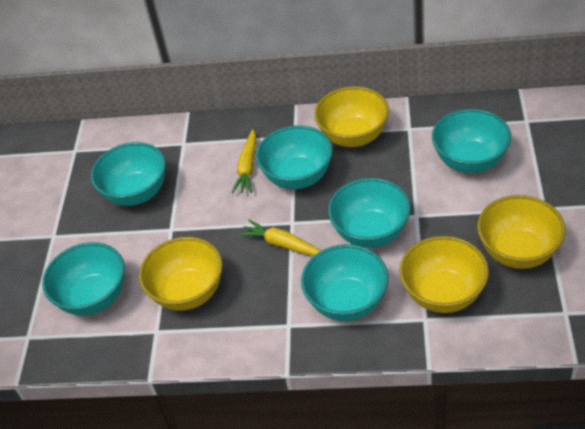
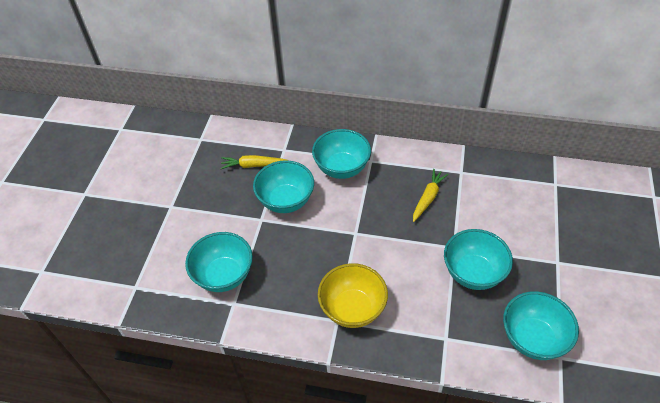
turquoise bowl: [42,242,125,316] [91,142,166,206] [256,125,333,189] [301,244,389,321] [328,178,411,248] [432,109,511,173] = 6 -> [185,232,253,292] [253,160,314,213] [312,129,371,179] [444,229,513,290] [503,291,579,360] = 5
yellow bowl: [139,237,223,311] [314,86,389,147] [399,236,489,313] [477,195,566,269] = 4 -> [318,263,388,328] = 1

